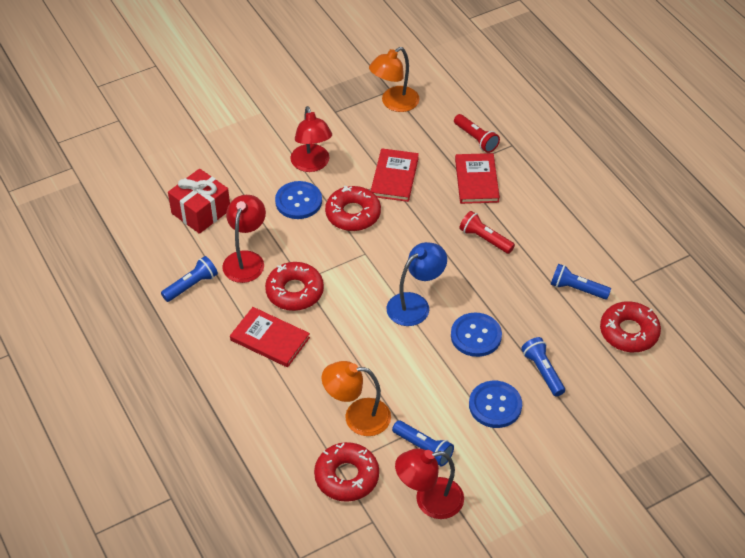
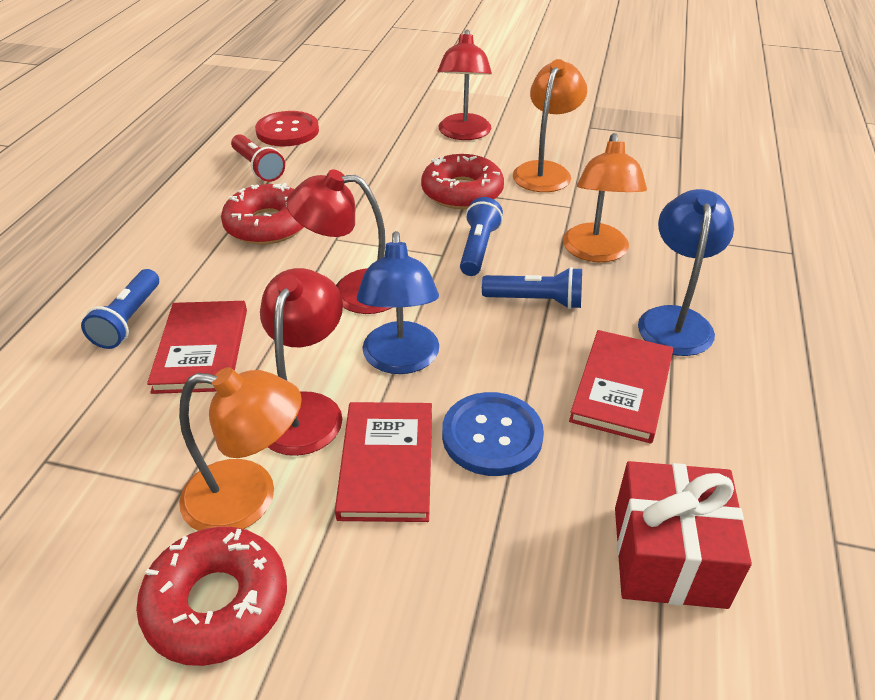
blue button: [275,181,322,219] [451,313,502,357] [469,381,522,428] = 3 -> [442,392,544,476] = 1
blue flashlight: [161,256,218,302] [392,420,454,467] [521,337,565,397] [551,264,611,300] = 4 -> [81,269,159,349] [460,197,503,276] [482,267,582,309] = 3
blue lamp: [386,242,447,326] = 1 -> [357,231,439,374] [638,189,734,356] = 2
orange lamp: [322,361,391,436] [369,47,419,112] = 2 -> [179,367,302,531] [513,59,587,192] [563,133,647,262] = 3
red button: none = 0 -> [255,111,319,146] = 1
red donut: [265,262,324,311] [314,442,379,502] [325,186,381,231] [600,301,661,352] = 4 -> [136,526,287,666] [221,183,304,245] [421,154,504,209] = 3
red flashlight: [454,114,500,153] [459,211,515,254] = 2 -> [231,134,285,182] = 1

